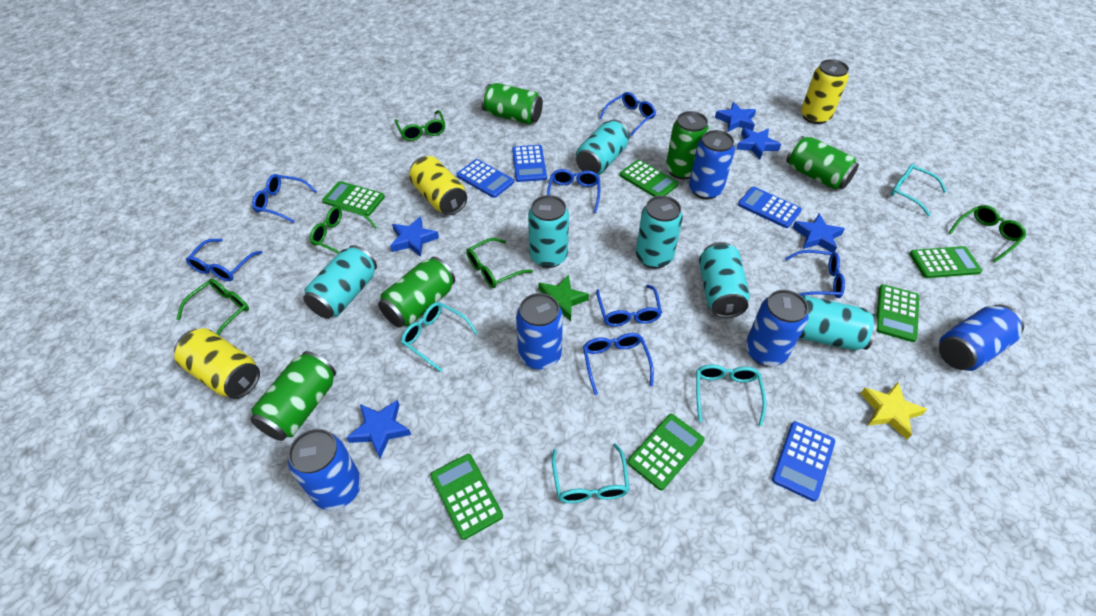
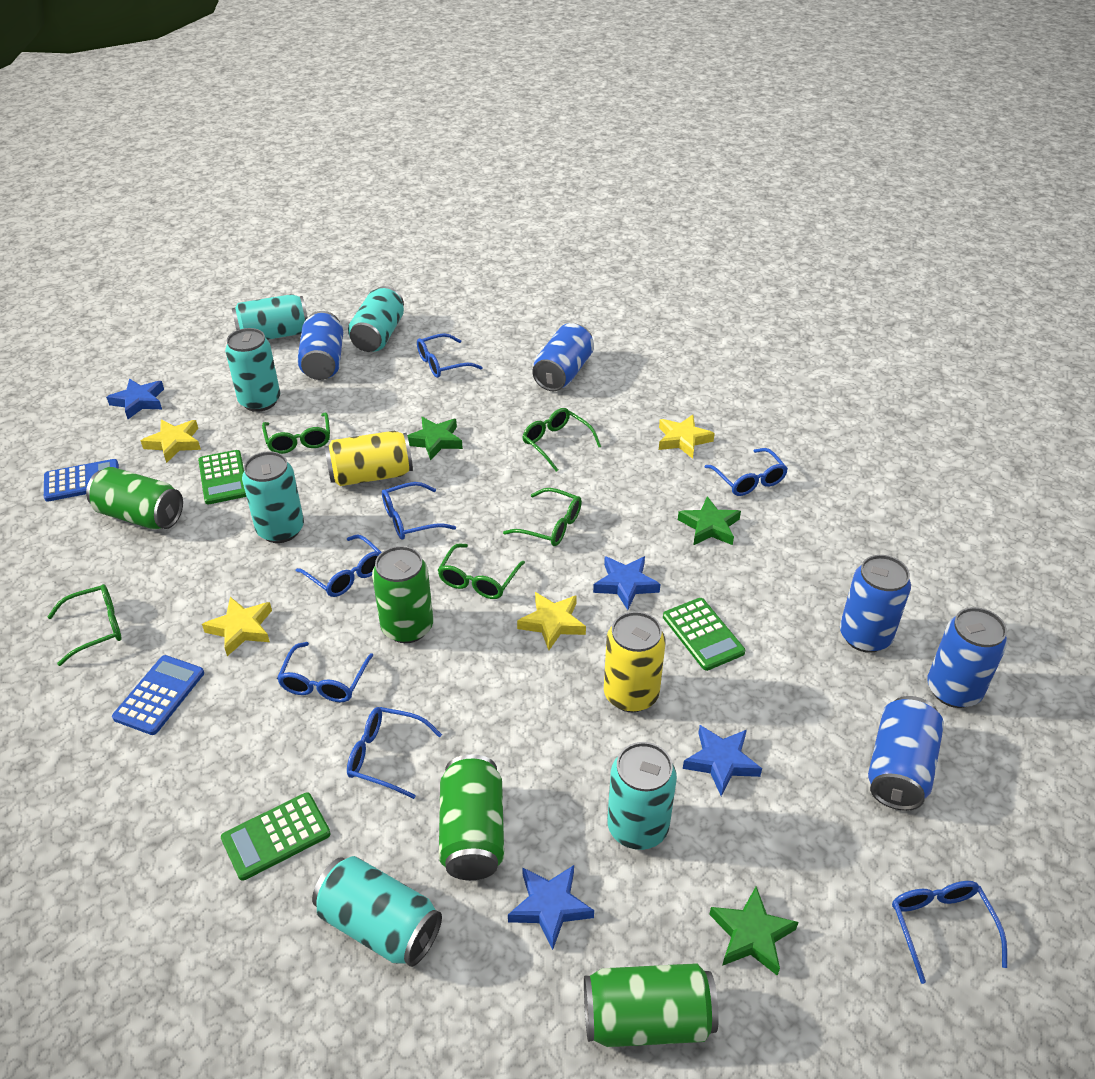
blue calculator: [457,159,514,198] [512,145,547,182] [738,187,802,228] [772,421,835,502] = 4 -> [44,459,119,502] [112,655,204,735] = 2
blue star: [346,399,411,458] [390,216,439,257] [715,102,756,132] [737,128,781,159] [792,214,845,252] = 5 -> [106,379,164,419] [508,865,594,950] [593,556,660,610] [683,725,762,796] = 4
green calculator: [322,181,385,216] [430,454,503,540] [620,160,678,197] [627,414,705,490] [876,284,919,342] [909,246,982,278] = 6 -> [198,450,246,504] [221,793,331,881] [663,598,745,671] = 3
green can: [250,351,336,441] [378,257,455,327] [481,83,543,124] [666,111,709,179] [786,136,859,190] = 5 -> [86,467,183,530] [372,546,433,643] [439,754,504,880] [584,963,719,1047] = 4
green star: [538,275,589,321] = 1 -> [407,417,463,461] [678,496,741,545] [709,886,799,976] = 3
turquoise glasses: [401,302,478,372] [552,443,630,503] [696,364,766,426] [891,164,947,216] = 4 -> none = 0
yellow can: [174,328,260,399] [409,156,467,215] [801,59,849,124] = 3 -> [325,431,413,486] [604,611,665,712] = 2
yellow star: [860,382,928,440] = 1 -> [141,420,201,463] [202,597,272,656] [517,592,586,650] [659,414,715,459] = 4

